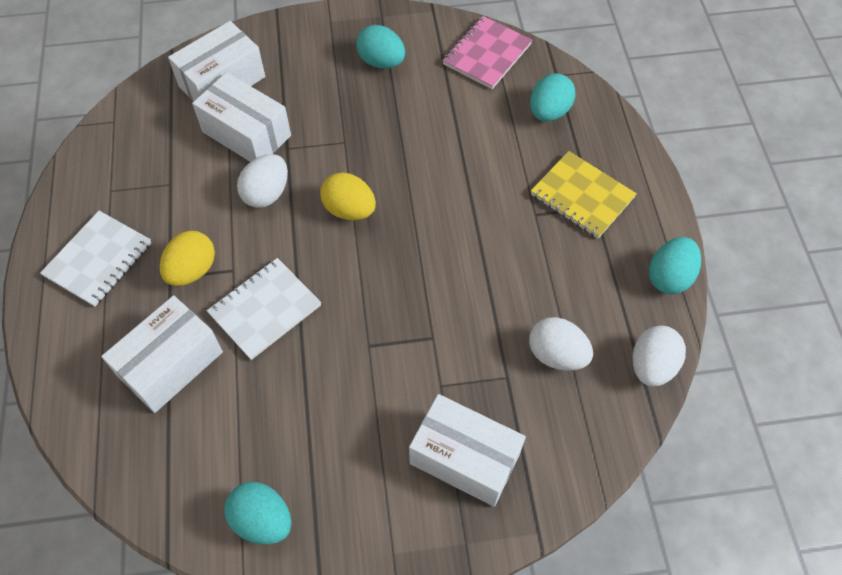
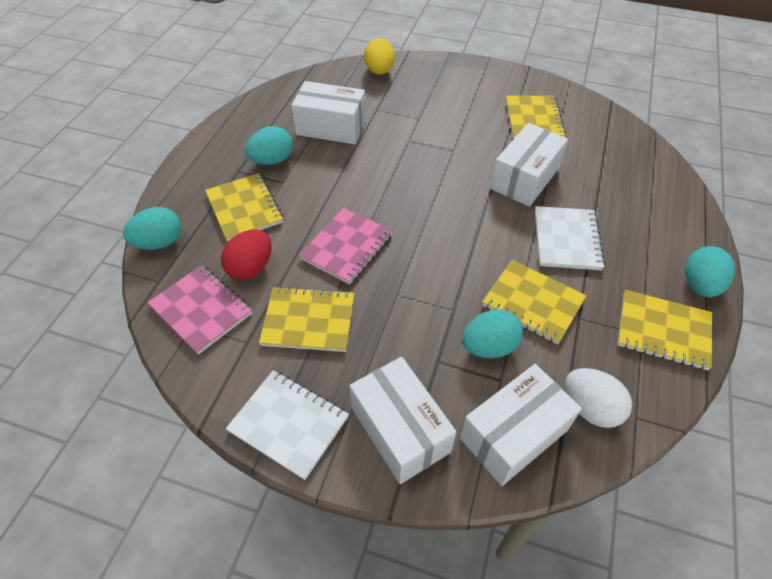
pink notebook: [442,16,532,89] = 1 -> [147,265,252,355] [299,208,393,284] = 2
red egg: none = 0 -> [221,230,272,280] = 1
white egg: [237,154,288,208] [529,317,593,371] [633,326,686,387] = 3 -> [565,368,632,428] = 1
yellow egg: [160,231,215,286] [320,172,376,220] = 2 -> [364,38,395,75] = 1
yellow notebook: [531,151,637,238] = 1 -> [205,173,283,241] [259,286,354,352] [482,260,587,345] [506,95,566,139] [617,290,712,370] = 5

